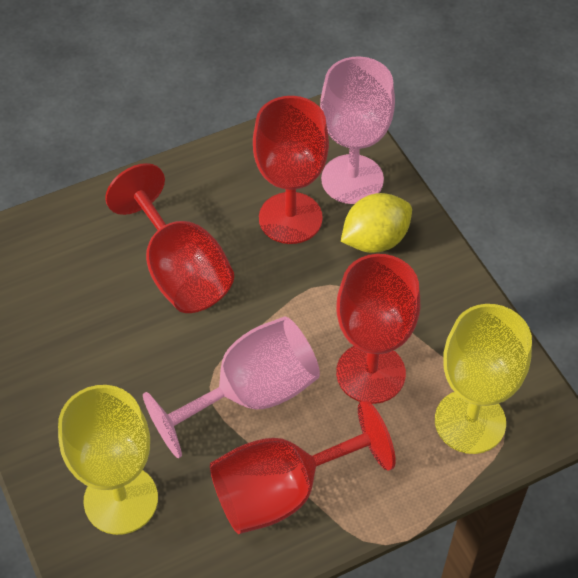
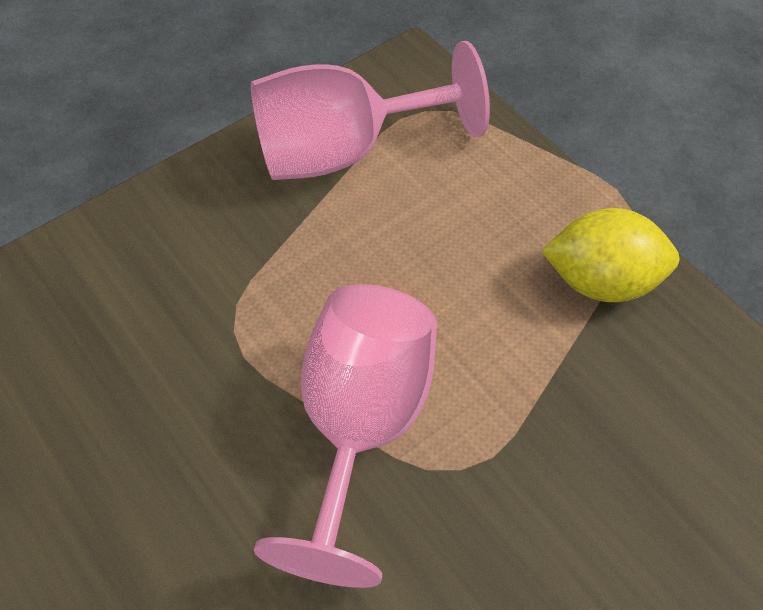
red goblet: [105,163,234,313] [210,400,396,534] [253,96,329,244] [336,254,420,404] = 4 -> none = 0
yellow goblet: [58,385,158,535] [435,304,532,454] = 2 -> none = 0

